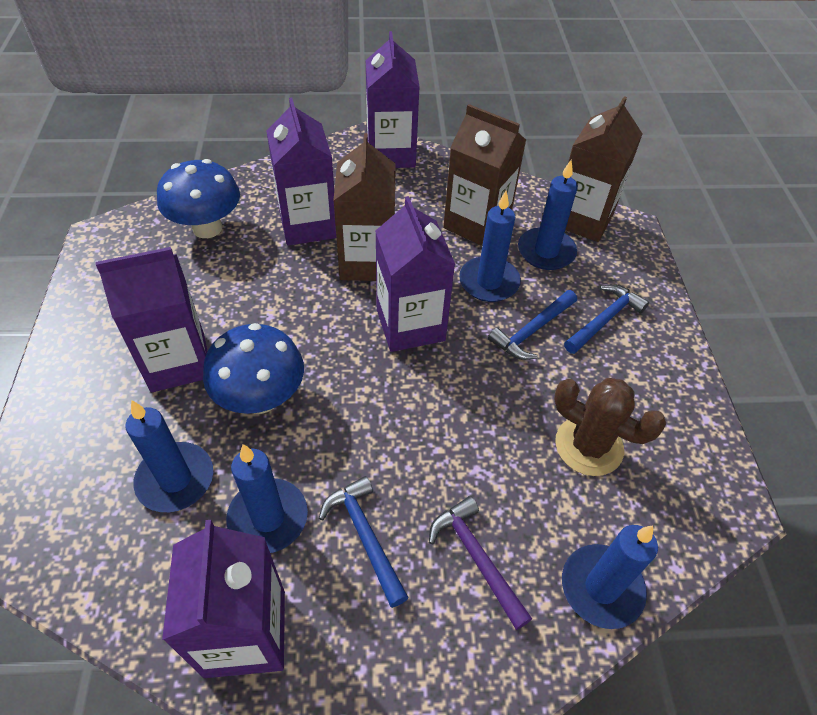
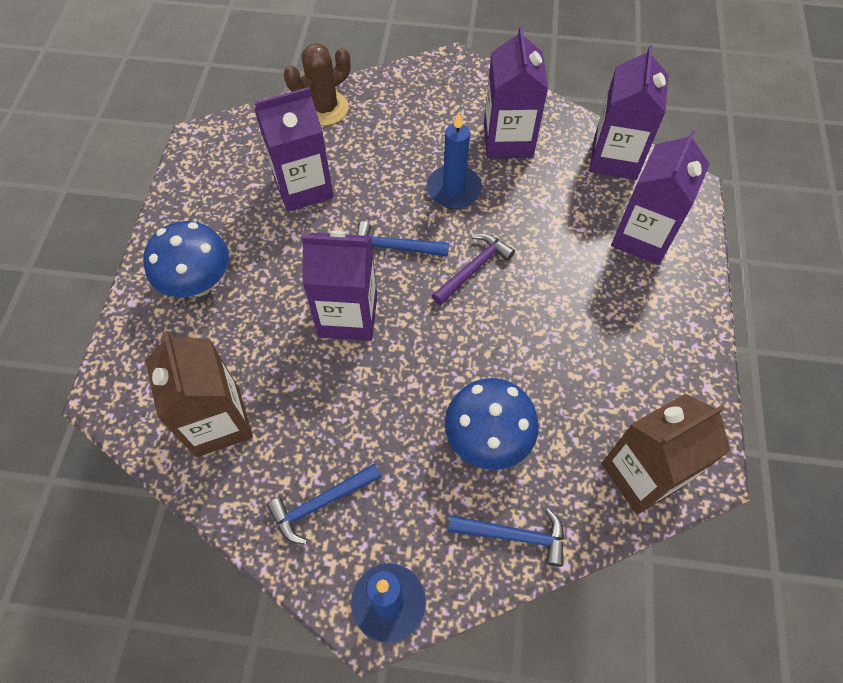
blue candle: [126,400,213,512] [226,444,308,553] [459,191,521,302] [518,160,578,270] [562,525,658,629] = 5 -> [351,563,426,643] [426,112,482,209] = 2
brown carton: [333,133,396,281] [443,104,526,246] [566,96,643,242] = 3 -> [145,331,253,457] [601,394,731,515] = 2

